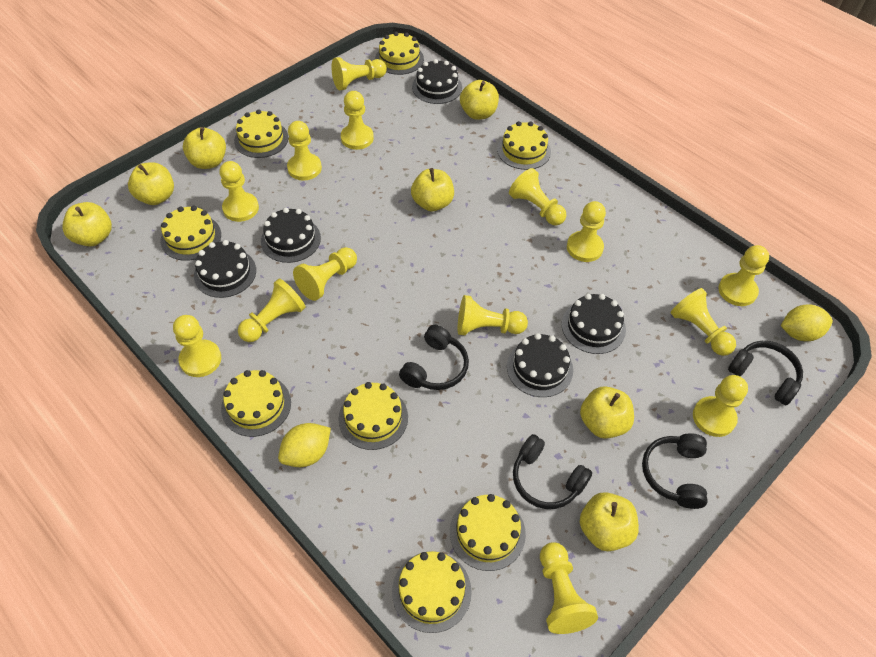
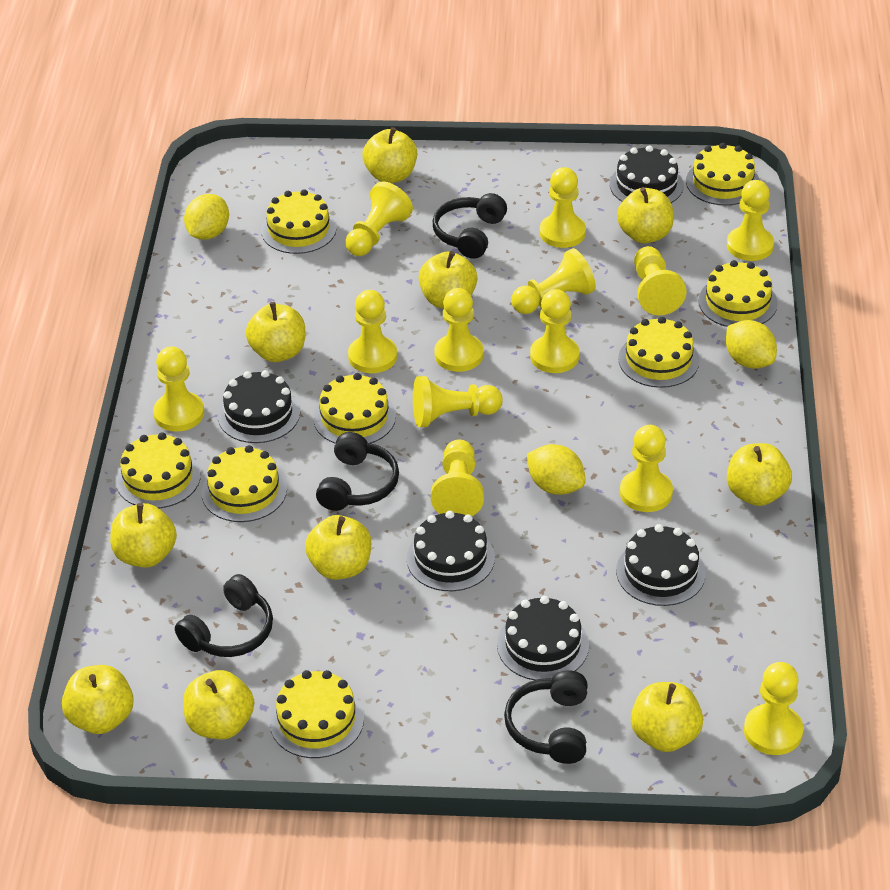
yellow apple: [62,202,112,246] [128,162,174,205] [183,127,226,169] [411,168,454,211] [460,80,499,120] [580,386,634,439] [580,492,639,551] = 7 -> [62,665,134,734] [110,503,177,568] [183,670,254,739] [246,302,305,362] [305,515,371,580] [362,127,417,183] [419,251,478,308] [617,187,674,244] [631,682,703,752] [727,443,792,506] = 10
yellow lemon: [278,423,331,467] [781,304,833,341] = 2 -> [184,194,229,240] [527,444,586,495] [726,320,777,369] = 3
yellow pawn: [173,315,221,377] [219,161,259,222] [238,278,306,342] [287,121,322,181] [293,247,357,301] [331,57,387,90] [341,91,374,150] [458,295,528,335] [509,168,567,226] [540,542,598,634] [567,201,606,262] [670,288,736,356] [693,375,748,437] [718,245,769,306] = 14 -> [153,346,204,432] [345,182,413,256] [348,290,397,373] [413,376,503,427] [431,440,484,516] [434,288,484,372] [511,248,596,314] [530,289,579,373] [540,167,586,248] [620,425,673,512] [634,246,686,315] [727,180,774,261] [744,662,803,755] = 13

